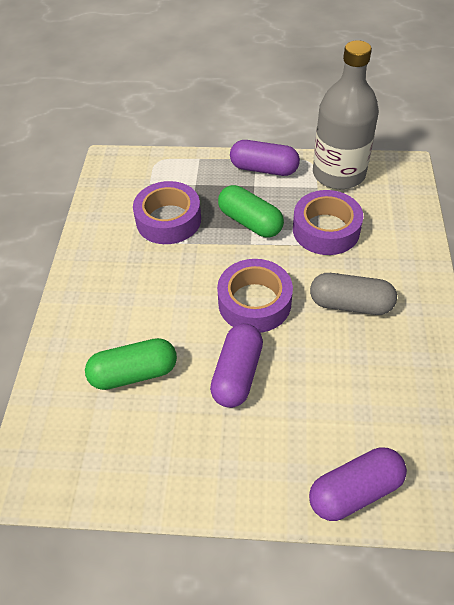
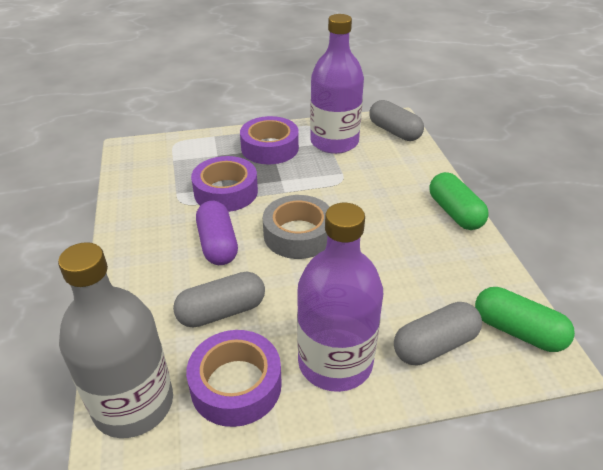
grey capsule: [310,273,397,315] = 1 -> [173,272,265,328] [369,100,424,141] [394,302,482,366] = 3
grey tape: none = 0 -> [263,195,330,259] = 1
purple bottle: none = 0 -> [297,203,383,392] [310,14,364,154] = 2
purple capsule: [210,323,263,408] [230,140,300,176] [309,447,407,521] = 3 -> [196,201,238,265] = 1

